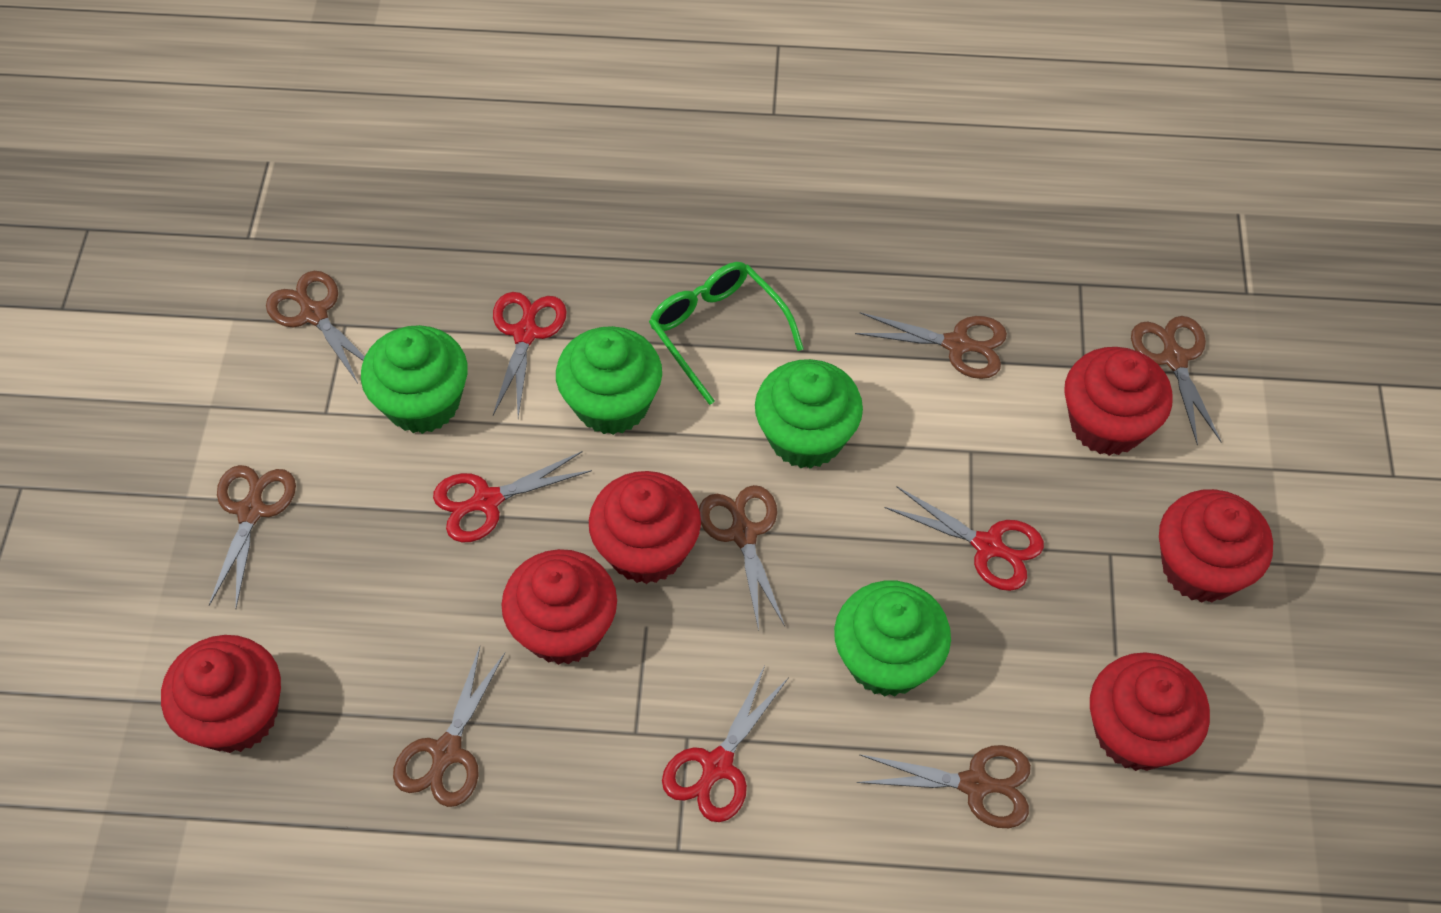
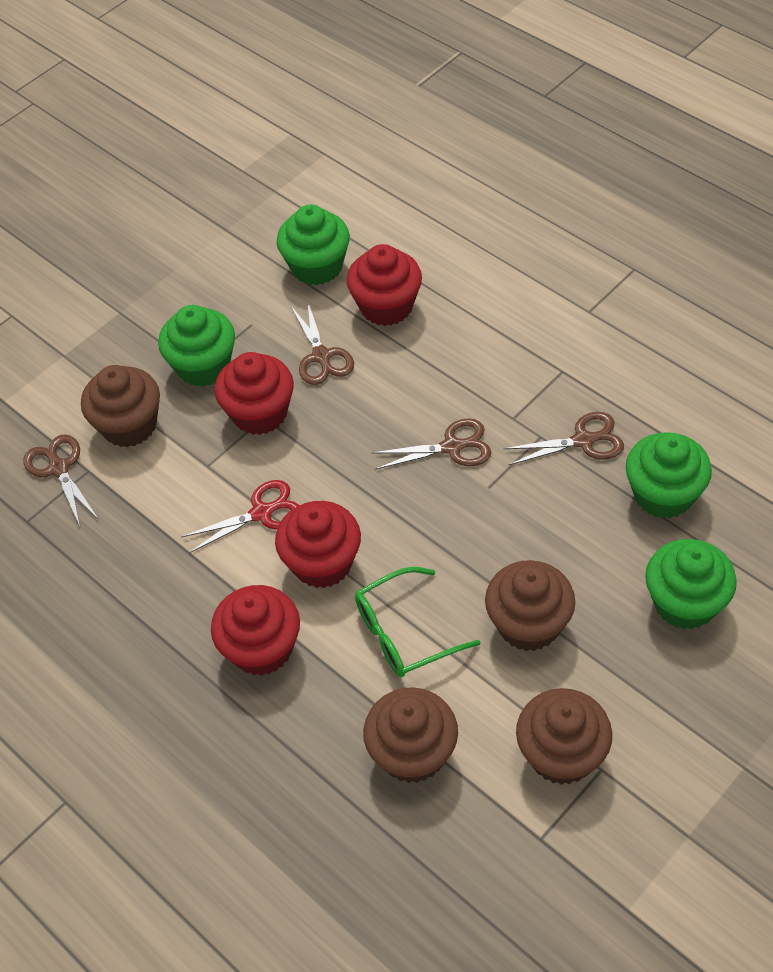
brown cupcake: none = 0 -> [81,365,160,448] [363,687,458,783] [485,560,575,651] [516,688,612,785] = 4
brown scissors: [209,465,296,608] [266,271,365,383] [393,646,505,807] [699,485,785,631] [855,312,1007,379] [856,745,1031,828] [1131,316,1221,445] = 7 -> [23,434,98,526] [291,300,354,385] [372,418,491,470] [503,412,624,465] = 4
red cupcake: [161,635,281,753] [501,549,617,665] [589,471,701,584] [1064,347,1173,456] [1090,652,1210,771] [1159,489,1273,603] = 6 -> [211,585,300,676] [215,352,294,435] [275,501,361,588] [347,244,422,326] = 4
red scissors: [433,451,592,542] [493,292,567,417] [662,666,789,822] [885,487,1044,591] = 4 -> [182,480,299,553] = 1

